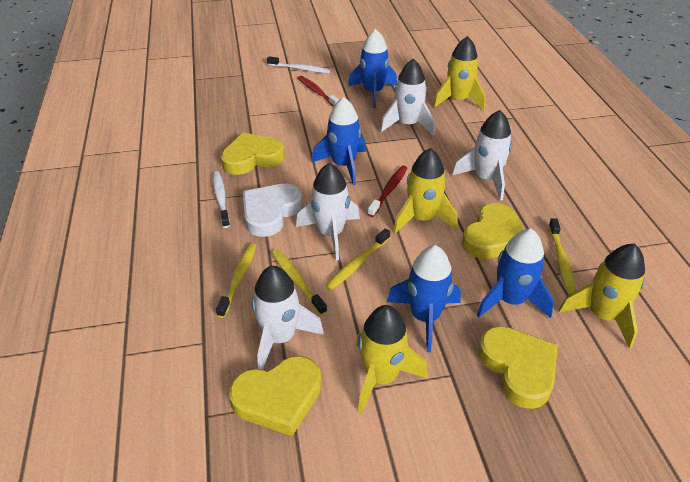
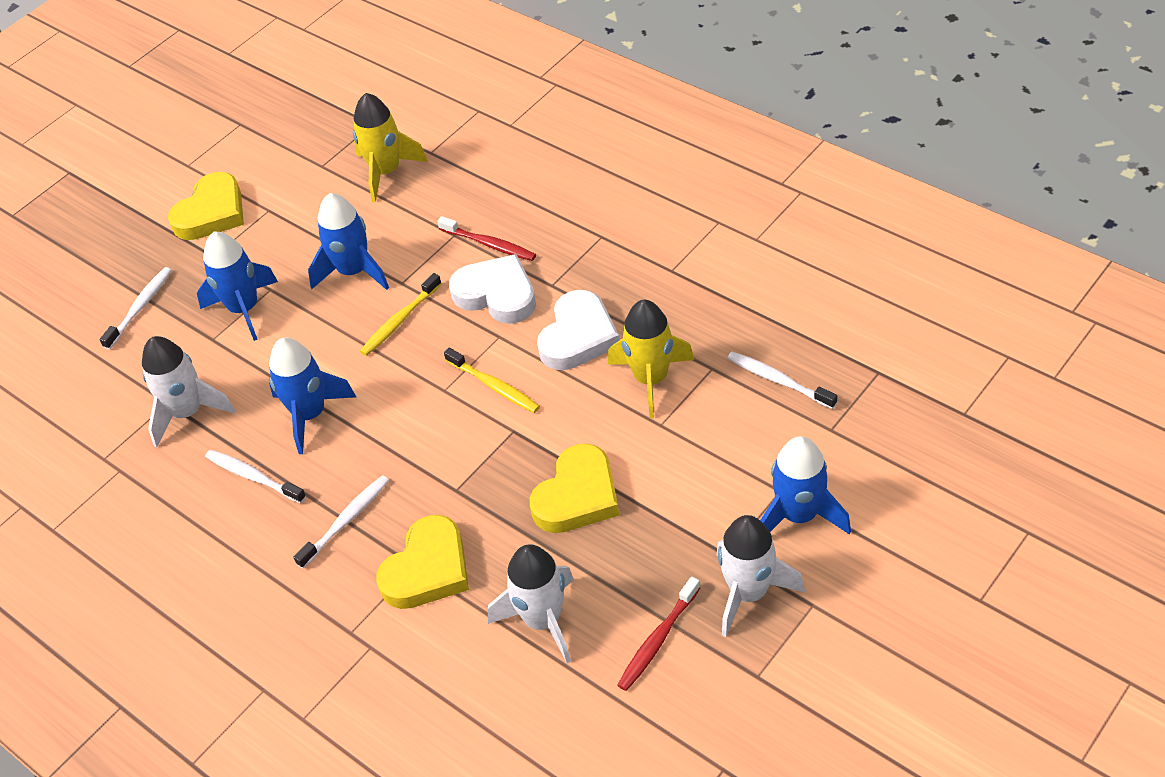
white heart: [243,184,303,237] = 1 -> [449,254,536,324] [537,290,620,370] = 2
white rocket: [252,266,324,370] [296,163,360,261] [380,59,435,136] [452,110,512,200] = 4 -> [142,336,235,448] [488,544,574,663] [717,515,805,637] = 3
white toothbrush: [213,171,230,228] [267,56,330,73] = 2 -> [99,267,172,350] [205,450,306,503] [293,475,389,569] [727,352,837,409] = 4
yellow heart: [221,132,285,175] [229,356,322,436] [462,203,524,259] [478,326,558,409] = 4 -> [168,172,244,240] [376,515,469,609] [530,444,619,533] = 3
yellow rocket: [356,305,428,414] [393,148,458,234] [433,36,485,110] [559,244,645,349] = 4 -> [353,93,428,202] [608,300,694,419] = 2
yellow toothbrush: [216,243,256,318] [272,250,327,315] [325,228,390,291] [549,218,575,293] = 4 -> [360,273,442,356] [444,348,540,413] = 2

